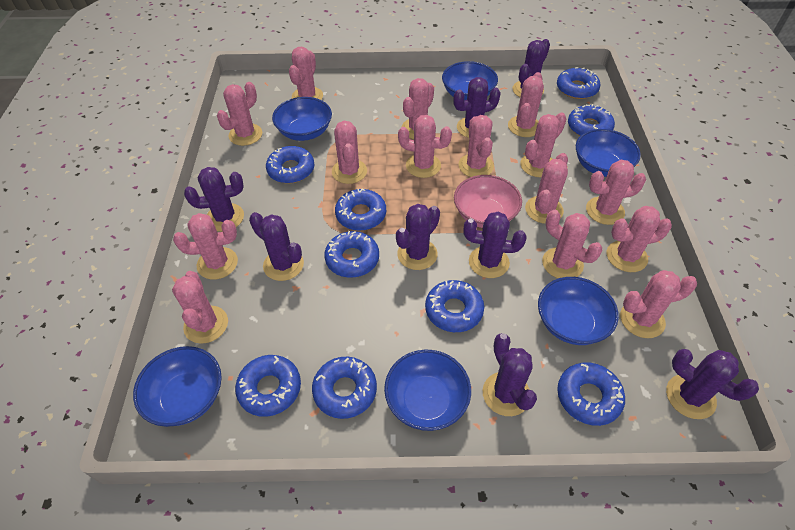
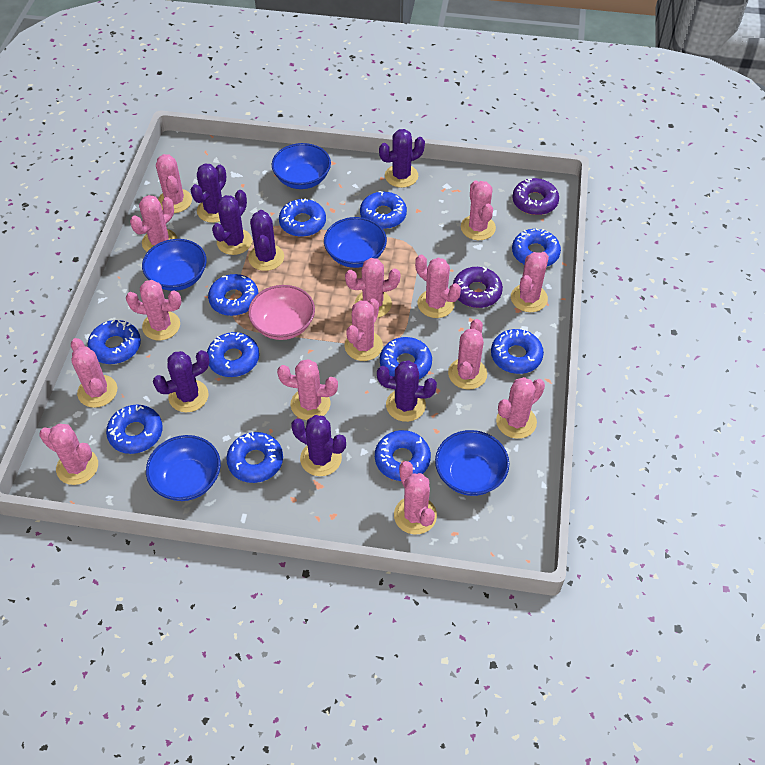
blue bowl: [133,346,222,427] [272,97,332,141] [384,350,471,431] [442,61,498,100] [538,277,619,345] [576,129,641,177] = 6 -> [142,239,207,291] [146,435,221,501] [272,143,331,189] [324,217,387,268] [435,430,509,496] = 5
blue donut: [235,355,301,417] [266,146,314,183] [312,357,377,419] [324,231,379,278] [335,189,386,231] [425,280,484,332] [557,67,600,99] [557,362,625,426] [568,104,615,136] = 9 -> [88,320,141,364] [106,404,163,454] [207,332,259,377] [208,274,259,316] [226,431,283,483] [279,199,326,237] [360,191,407,229] [375,430,431,481] [380,337,432,379] [491,329,544,374] [512,229,561,266] = 11
pink cactus: [172,271,228,344] [173,213,238,280] [217,82,262,146] [289,47,323,100] [332,121,367,184] [398,115,452,178] [402,78,434,139] [458,115,494,177] [508,72,544,137] [520,112,566,177] [525,153,568,224] [542,210,603,278] [586,160,646,225] [607,206,672,272] [620,270,697,338] = 15 -> [39,424,98,485] [71,338,117,408] [126,280,182,340] [130,195,177,252] [156,154,192,213] [277,359,338,420] [344,298,383,361] [345,258,401,318] [394,461,437,534] [415,255,461,318] [448,319,487,390] [461,181,496,240] [496,377,545,439] [511,252,549,312] = 14
purple cactus: [184,167,244,232] [249,212,304,281] [396,204,440,270] [453,77,501,138] [464,212,526,278] [483,333,537,416] [512,39,550,97] [666,349,759,419] = 8 -> [153,350,209,412] [191,163,226,223] [212,190,252,255] [248,210,284,271] [291,415,346,476] [377,360,437,422] [379,129,425,188] = 7
purple donut: none = 0 -> [453,267,503,308] [512,178,559,215] = 2

